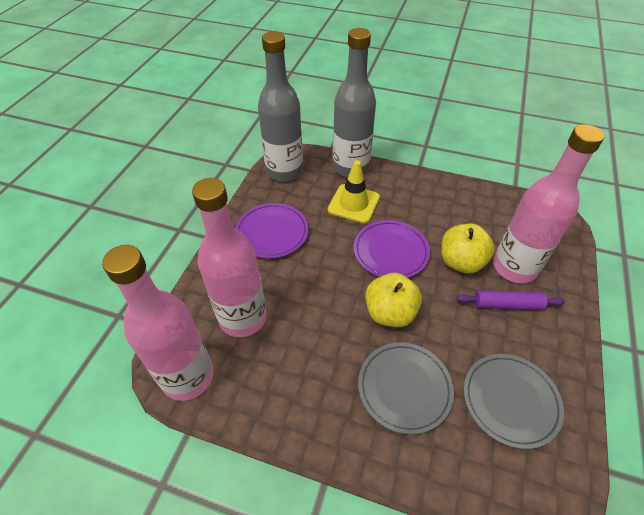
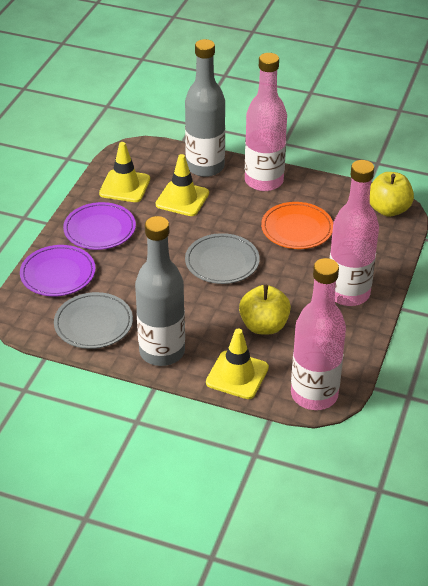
orange plate: none = 0 -> [261,202,333,249] = 1
purple rolling pin: [457,290,565,310] = 1 -> none = 0
yellow traffic cone: [328,160,380,223] = 1 -> [99,142,150,202] [156,154,209,216] [206,329,269,399] = 3

